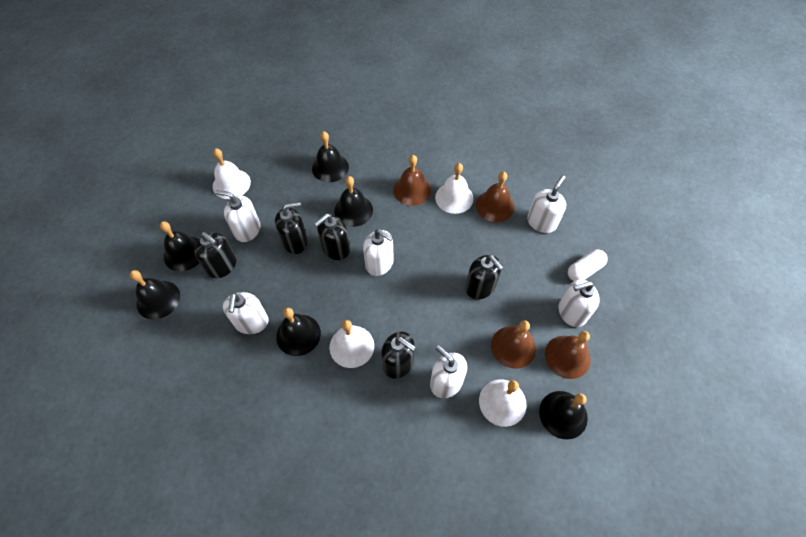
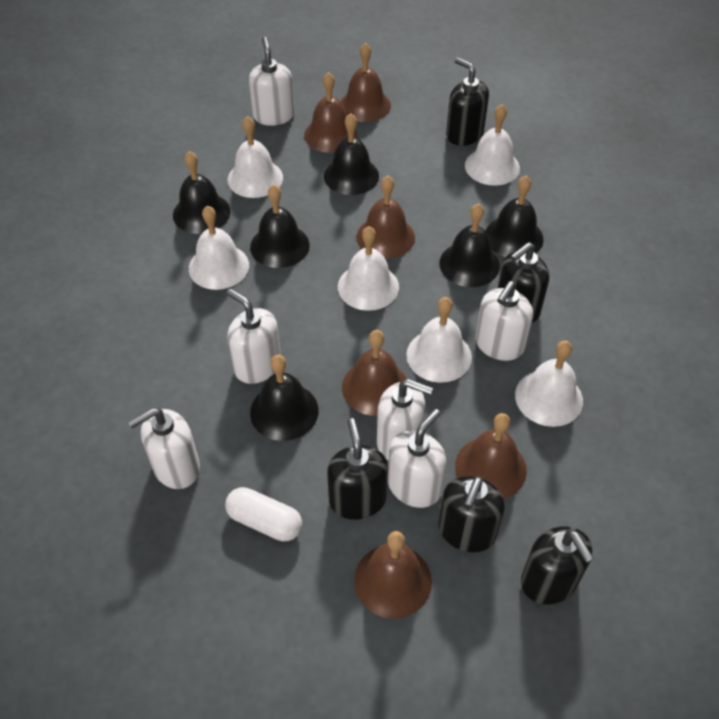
brown bell: [393,155,431,206] [476,172,515,222] [491,320,536,369] [545,331,591,379] = 4 -> [304,72,357,153] [340,43,391,122] [342,330,407,416] [354,531,432,619] [356,176,415,259] [455,413,527,499] = 6
white bell: [213,148,251,199] [329,320,374,368] [435,163,473,214] [479,379,527,427] = 4 -> [189,206,249,290] [228,116,283,198] [338,226,399,311] [406,297,472,383] [465,104,520,186] [515,341,583,427] = 6

